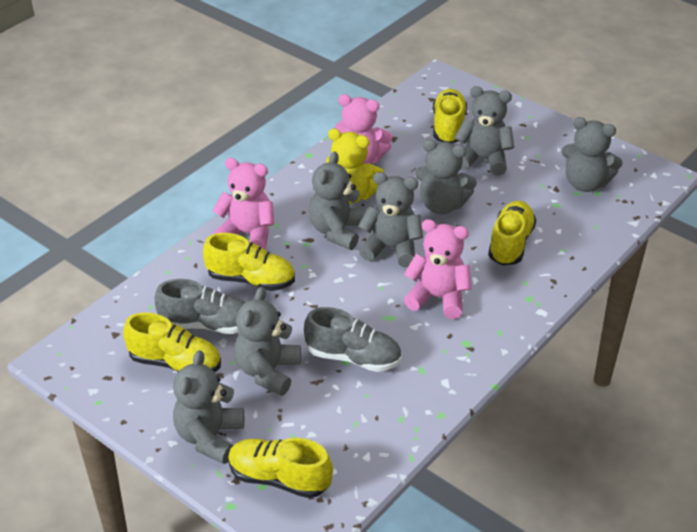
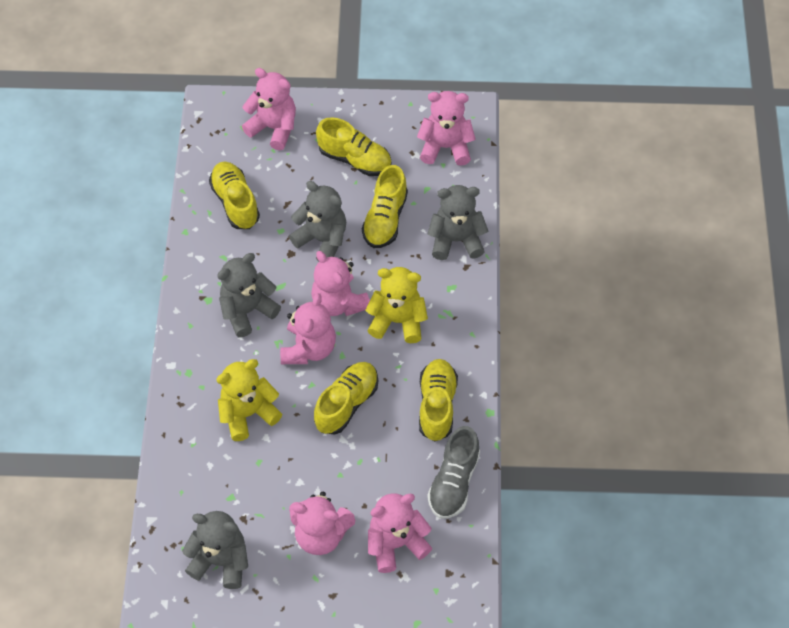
grey shoe: [155,279,246,334] [304,307,401,372] = 2 -> [427,426,480,519] = 1
grey teddy bear: [173,350,244,464] [234,287,301,396] [309,151,366,250] [358,172,423,267] [415,139,477,214] [454,86,514,175] [561,117,623,192] = 7 -> [182,511,248,589] [217,253,281,337] [289,181,346,261] [428,185,488,260] = 4
pink teddy bear: [212,158,274,249] [335,94,393,164] [404,219,471,319] = 3 -> [242,68,296,150] [280,293,336,364] [289,492,355,555] [311,251,370,316] [368,493,432,573] [417,91,476,166] = 6
yellow teddy bear: [326,129,384,204] = 1 -> [216,359,282,441] [365,267,428,343] = 2

